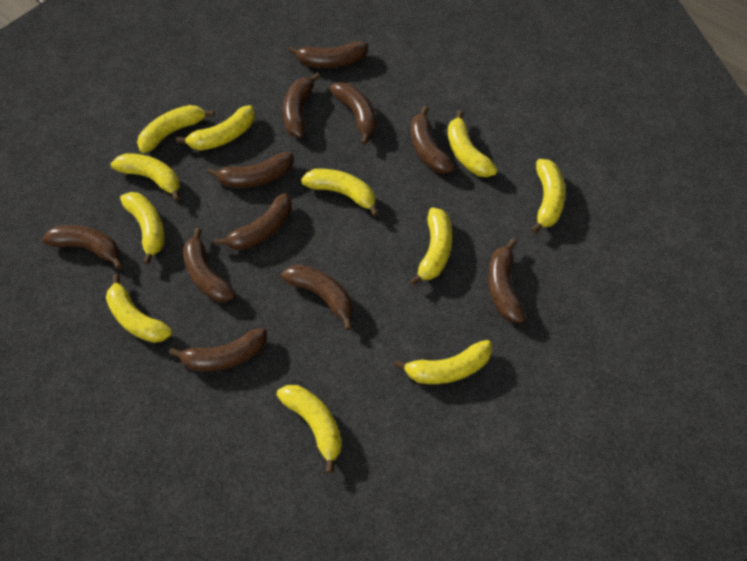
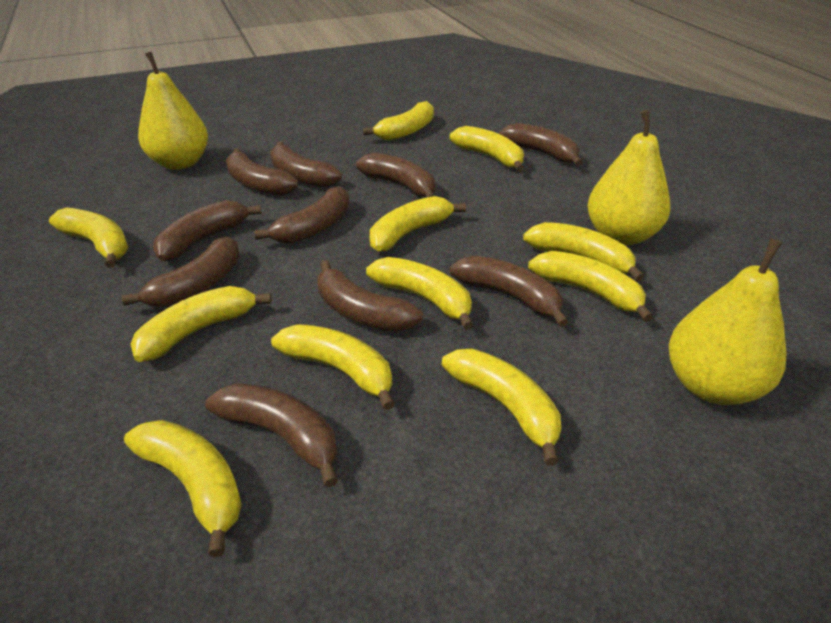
brown banana: [42,225,123,269] [169,328,267,371] [183,228,236,302] [207,152,293,188] [214,193,292,250] [281,265,353,330] [283,73,320,138] [288,41,368,68] [329,82,377,145] [411,106,455,174] [488,238,526,323] = 11 -> [121,236,240,307] [153,200,262,261] [205,383,338,487] [226,148,298,196] [254,186,350,244] [270,141,342,187] [317,260,423,332] [356,153,435,197] [450,256,569,327] [499,123,583,166] = 10
yellow pear: none = 0 -> [138,52,208,170] [588,110,671,245] [669,239,786,405] = 3

